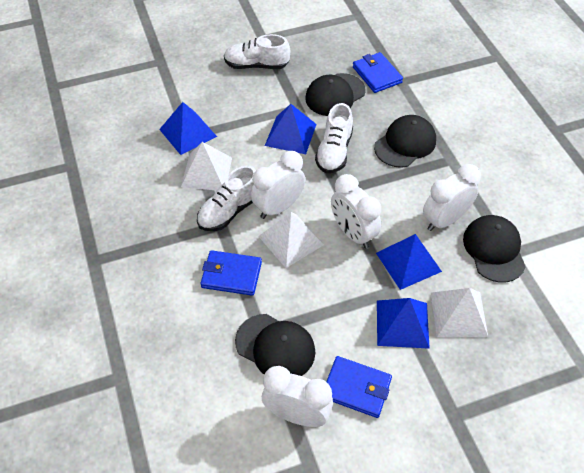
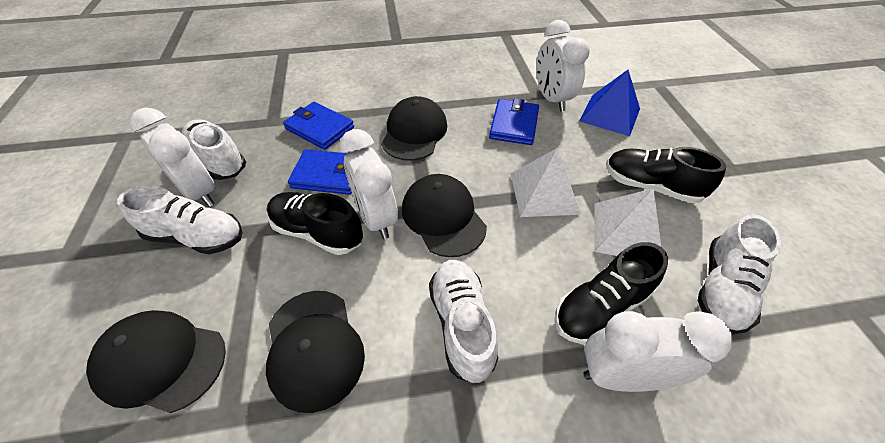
black shoe: none = 0 -> [267,192,363,255] [555,242,668,345] [606,147,726,203] = 3
blue pyramid: [159,102,217,155] [265,104,317,154] [376,234,442,290] [377,298,430,349] = 4 -> [579,70,640,136] = 1
white pyramid: [181,142,232,191] [258,212,324,268] [431,288,488,337] = 3 -> [511,148,581,217] [595,188,661,256] = 2
white shoe: [197,166,256,231] [224,34,290,69] [315,103,353,173] = 3 -> [117,185,243,254] [182,119,246,180] [429,260,498,384] [698,214,781,334] = 4

